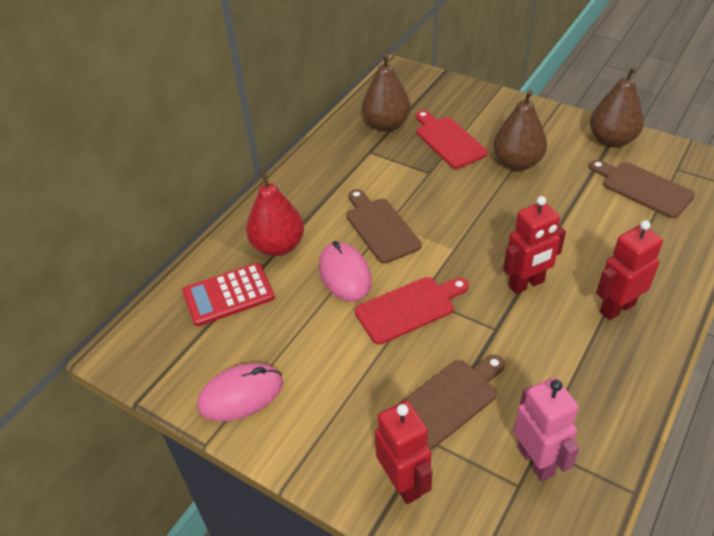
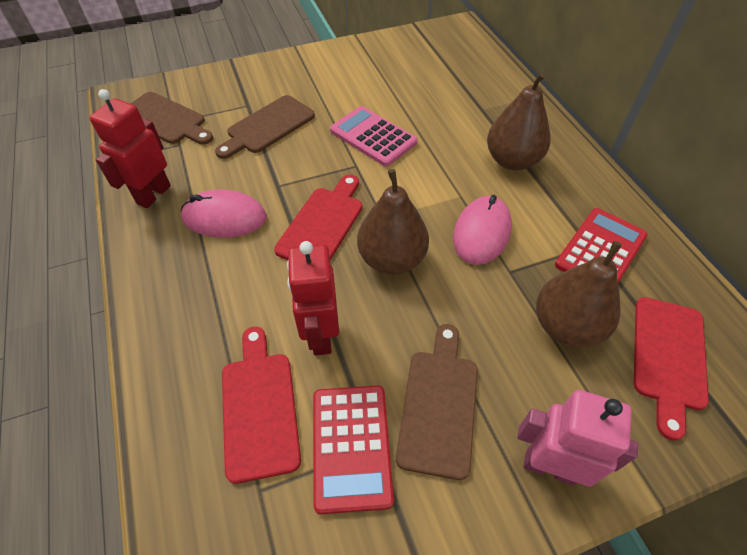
pink calculator: none = 0 -> [330,106,418,166] = 1
red calculator: [182,263,275,326] = 1 -> [313,386,394,514] [555,208,648,283] = 2
red cutting board: [355,277,469,344] [416,110,488,169] = 2 -> [222,327,301,484] [274,174,362,260] [634,297,709,441] = 3
red pear: [246,170,304,256] = 1 -> none = 0
red robot: [375,401,432,504] [503,196,566,294] [596,220,663,320] = 3 -> [89,89,171,208] [287,241,339,355] = 2

